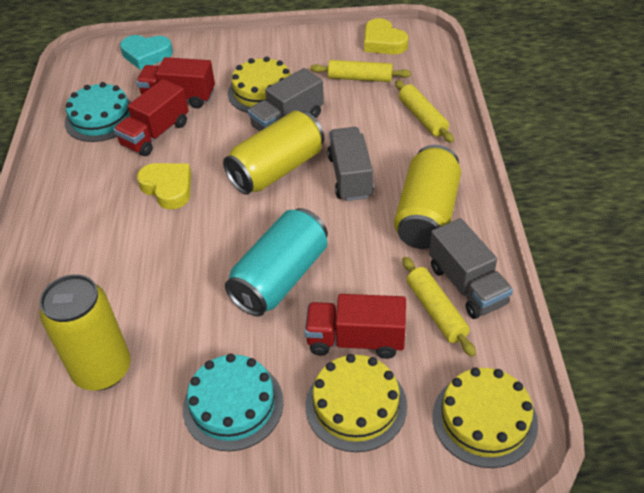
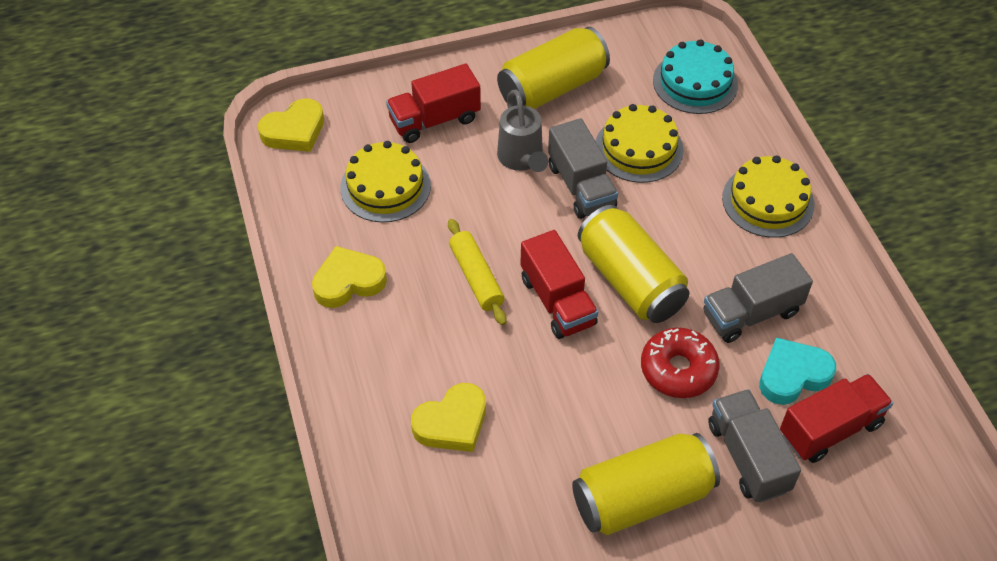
grey watering can: none = 0 -> [497,90,549,172] = 1
red donut: none = 0 -> [641,328,720,398] = 1
turquoise cake: [65,82,131,142] [183,354,284,451] = 2 -> [653,39,738,114] = 1
turquoise can: [225,208,328,317] = 1 -> none = 0
yellow heart: [137,163,191,210] [364,18,408,54] = 2 -> [258,99,324,152] [312,246,387,308] [411,383,486,452] = 3
yellow rolling pin: [310,60,411,82] [395,80,454,143] [402,257,476,357] = 3 -> [448,219,507,325] = 1

